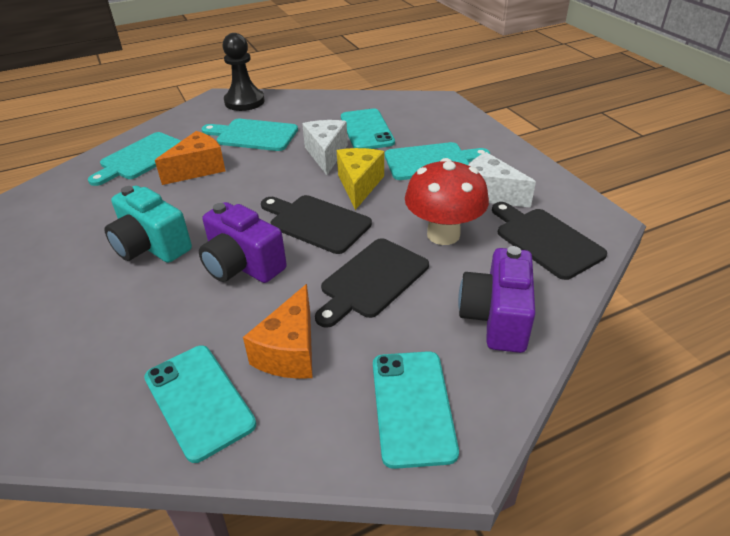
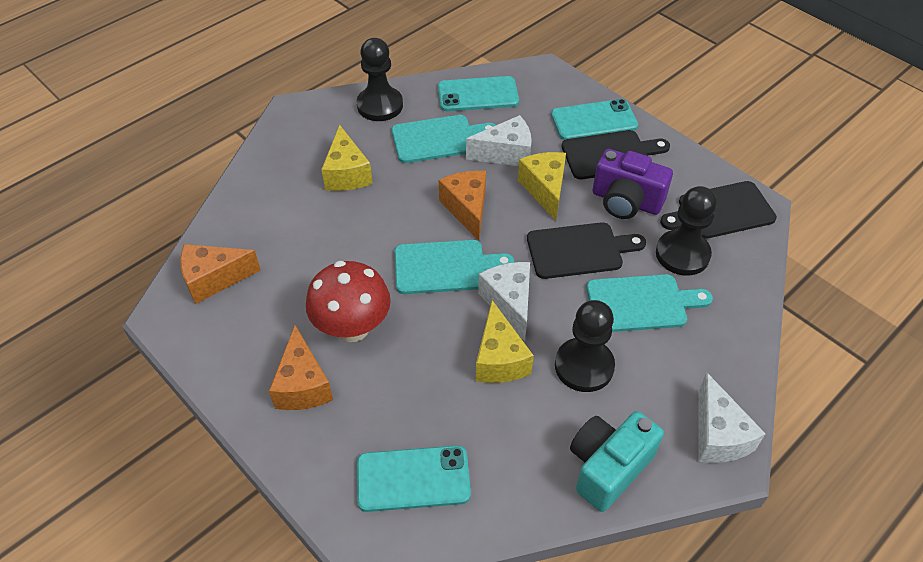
black pawn: [222,33,265,111] = 1 -> [357,38,403,121] [555,300,615,392] [656,186,717,276] = 3
orange cheese: [155,131,225,185] [243,284,312,379] = 2 -> [180,244,261,304] [269,325,333,410] [439,171,486,241] = 3
purple camera: [199,202,287,283] [458,246,535,353] = 2 -> [593,149,673,219] = 1
white cheese: [302,120,348,175] [468,152,536,208] = 2 -> [466,115,532,166] [478,262,530,341] [698,372,766,463] = 3
yellow cheese: [337,148,384,210] = 1 -> [321,125,373,191] [476,300,534,383] [518,152,566,221] = 3

